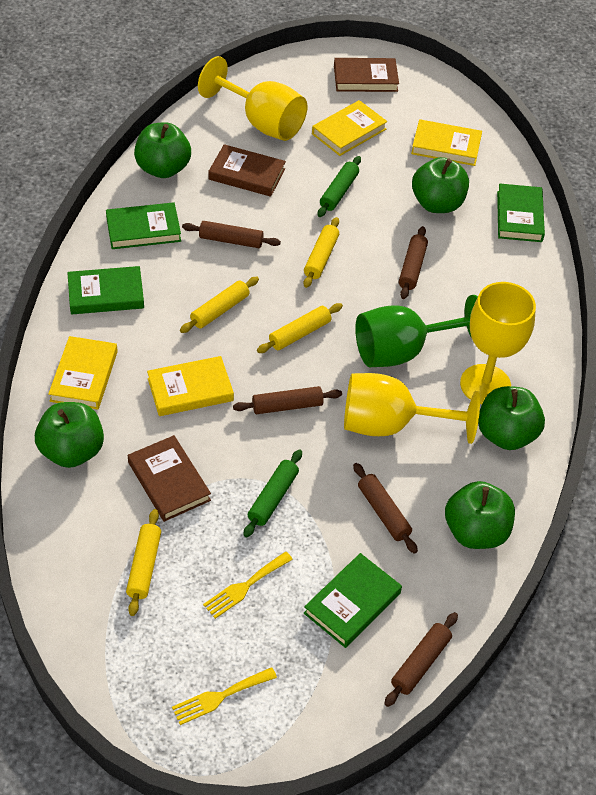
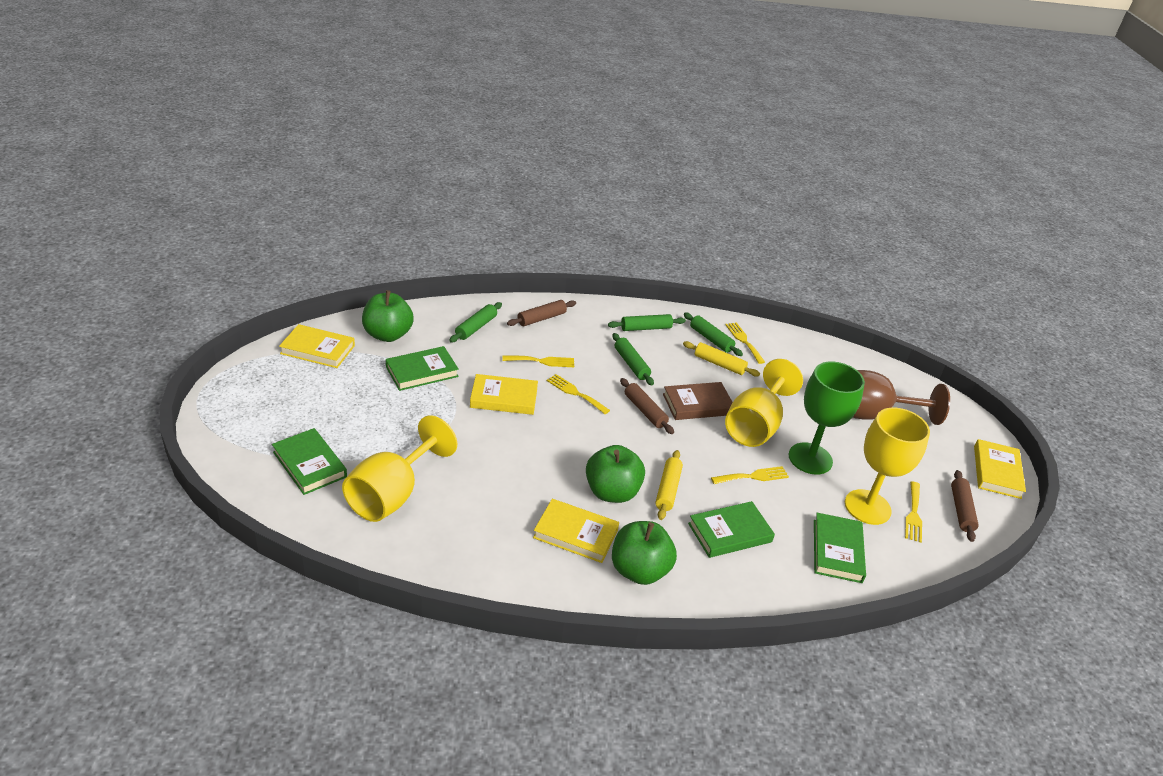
brown book: [128,435,211,522] [208,144,286,197] [334,58,399,92] = 3 -> [663,382,733,420] = 1
brown goblet: none = 0 -> [852,370,950,425] = 1
brown rolling pin: [182,221,281,248] [233,386,342,414] [353,463,418,554] [384,612,458,707] [399,226,428,299] = 5 -> [507,300,576,326] [620,378,674,434] [951,470,979,542] = 3
green apple: [35,402,104,468] [134,122,191,178] [412,157,469,213] [445,481,515,549] [478,386,545,450] = 5 -> [362,290,414,342] [586,445,645,503] [612,521,677,585] = 3
green rolling pin: [243,449,302,537] [318,156,361,217] = 2 -> [449,302,502,342] [608,314,686,331] [612,333,654,386] [684,312,743,356] = 4
yellow fork: [172,667,277,725] [203,552,293,619] = 2 -> [502,356,574,367] [547,374,610,414] [711,466,789,484] [725,322,765,364] [905,481,922,543] = 5
yellow rolling pin: [126,509,161,616] [180,277,259,333] [257,303,343,353] [304,217,339,288] = 4 -> [655,450,683,520] [683,341,760,377] = 2

